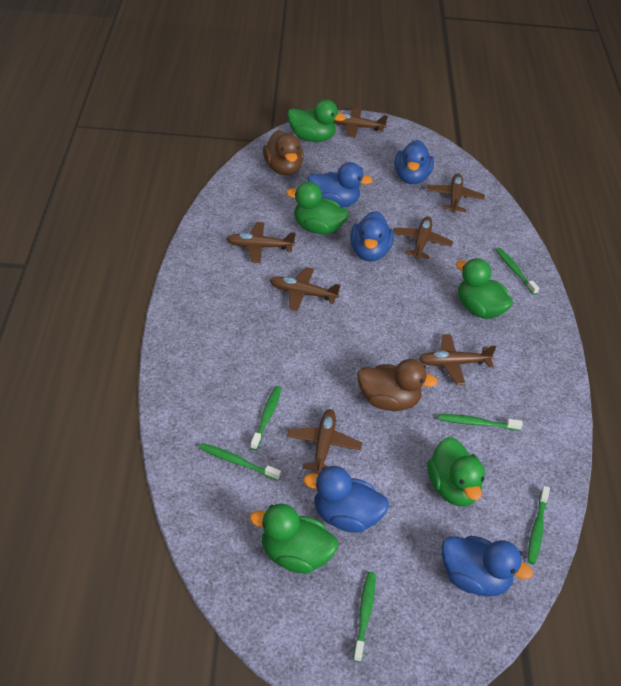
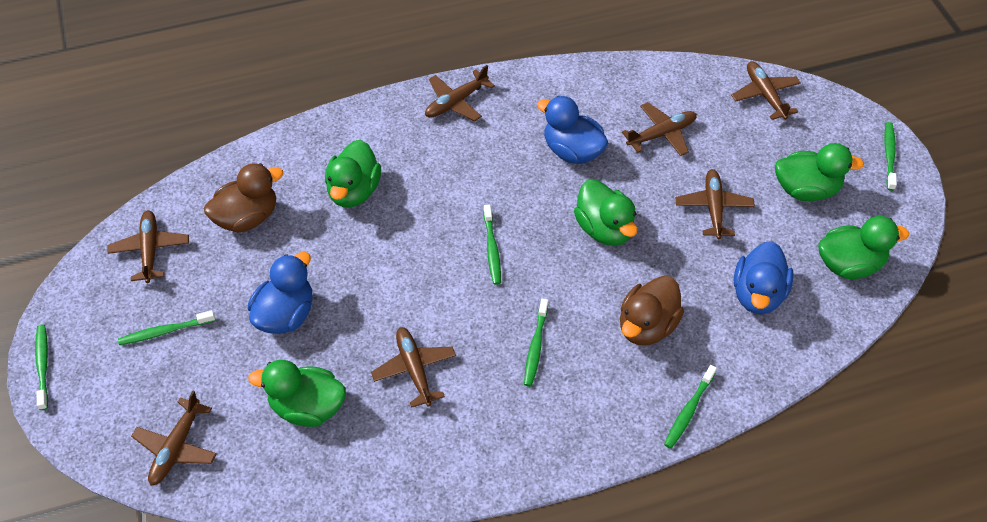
blue duck: [303,466,389,533] [308,162,373,208] [350,211,394,261] [394,140,434,184] [441,536,533,597] = 5 -> [248,252,313,334] [537,96,608,164] [734,241,794,314] = 3

